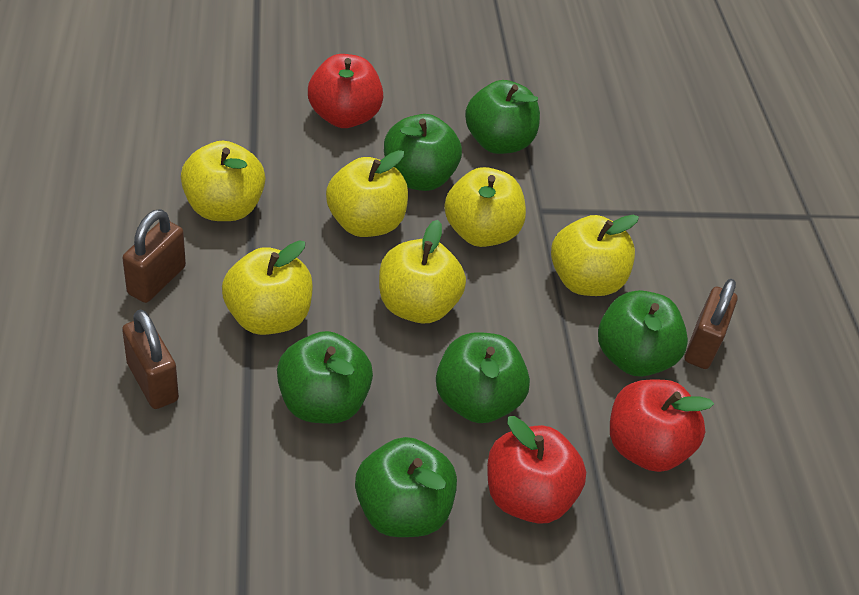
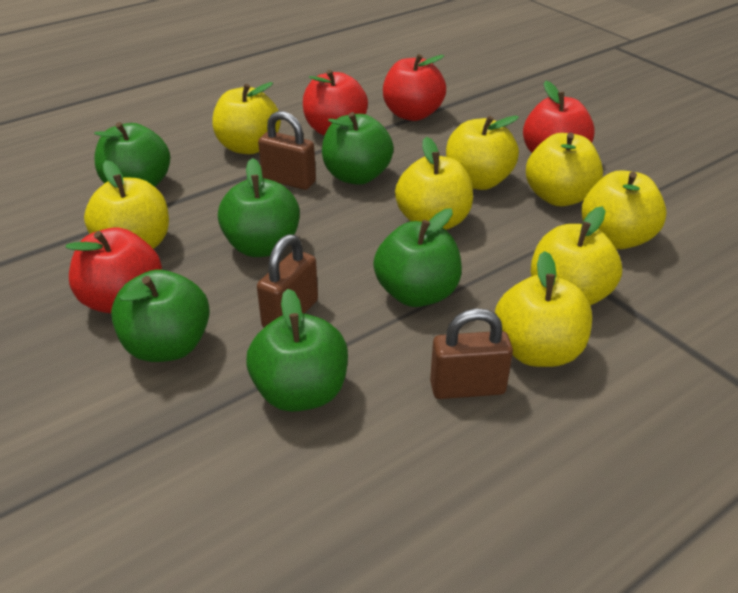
red apple: [308,54,383,128] [487,416,586,524] [610,380,714,472] = 3 -> [65,227,162,313] [303,70,368,136] [383,54,446,121] [523,81,595,153] = 4
yellow apple: [181,141,265,221] [222,240,313,335] [326,150,408,237] [379,220,466,323] [444,167,526,247] [551,215,639,296] = 6 -> [84,160,169,249] [212,82,281,154] [395,137,473,230] [446,115,519,190] [495,251,592,367] [526,133,603,206] [531,206,622,306] [581,170,667,249] = 8

